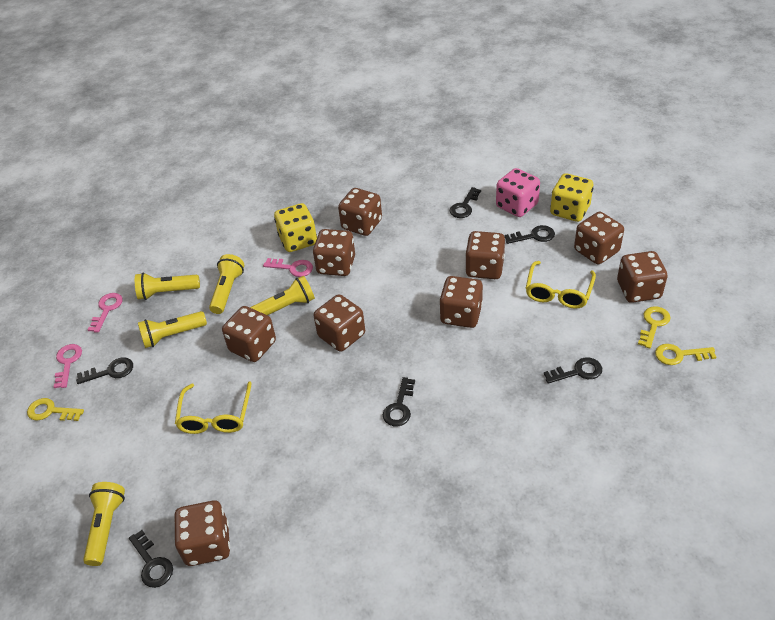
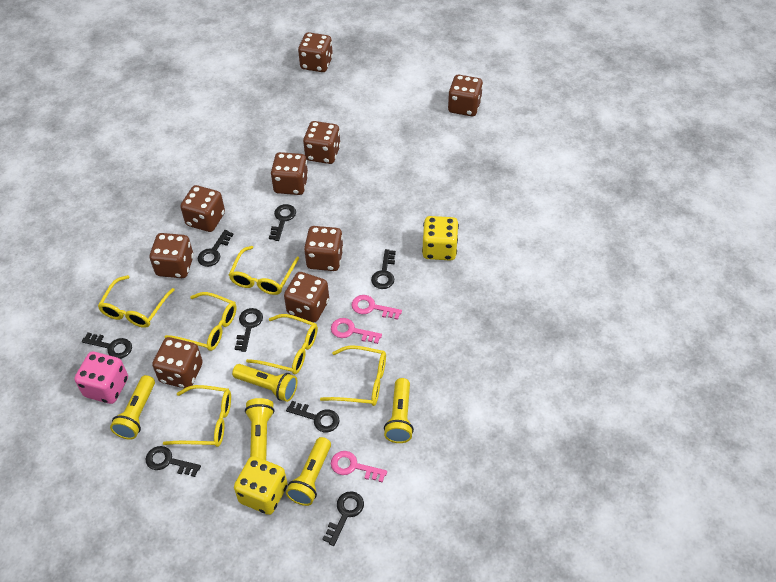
black key: [76,357,133,384] [129,530,173,588] [383,377,415,426] [450,187,481,218] [504,225,555,244] [544,357,602,384] = 6 -> [82,332,132,359] [145,446,201,477] [198,230,234,267] [235,308,263,352] [269,204,296,241] [286,401,340,432] [322,491,364,546] [371,249,396,289] = 8
yellow glasses: [175,381,252,434] [526,261,596,309] = 2 -> [98,275,175,328] [163,385,231,447] [164,292,237,351] [229,246,299,295] [246,314,318,374] [320,345,386,406] = 6
yellow key: [27,398,84,421] [638,306,670,349] [655,344,716,365] = 3 -> none = 0

